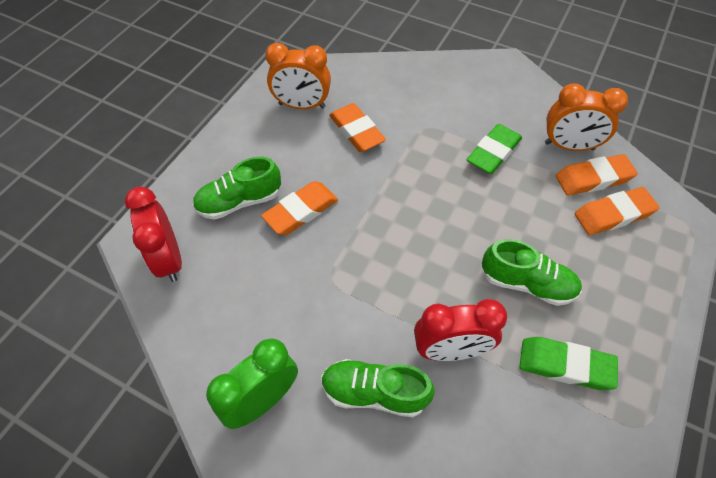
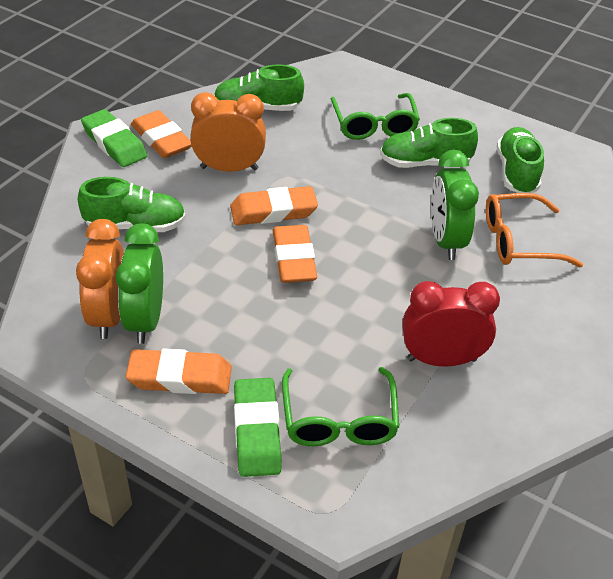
green clock: [206,338,298,429] = 1 -> [116,223,163,344] [431,150,479,260] = 2
green glasses: none = 0 -> [282,367,399,446] [331,93,420,140] = 2
green shoe: [192,157,281,220] [321,359,435,417] [482,239,582,306] = 3 -> [78,177,186,232] [214,64,304,111] [380,118,478,168] [497,127,544,193] = 4
orange glasses: none = 0 -> [486,193,583,268] = 1
red clock: [125,187,182,282] [414,299,507,361] = 2 -> [402,281,500,367] = 1

